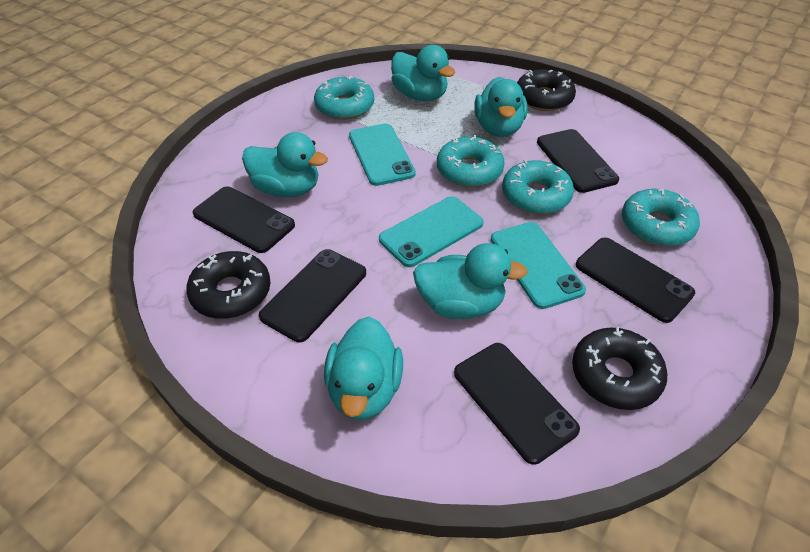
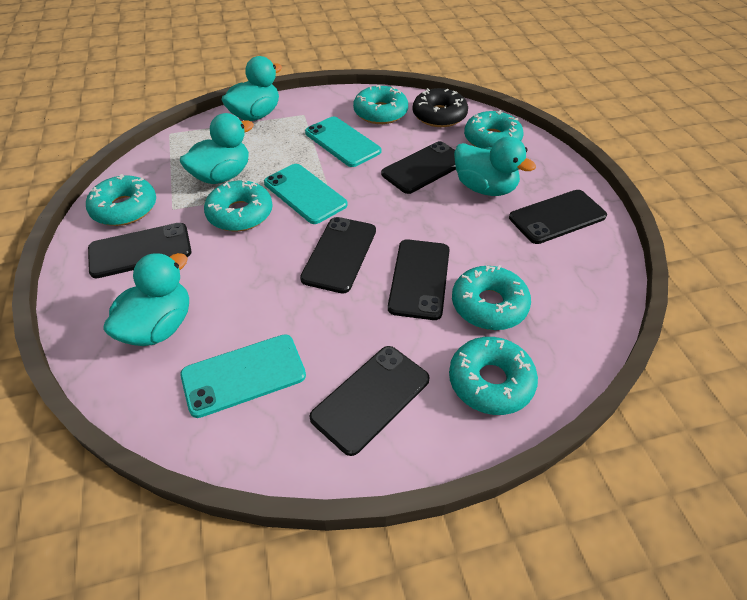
black donut: [186,251,271,319] [517,69,576,111] [572,327,667,410] = 3 -> [412,88,468,127] = 1
black phone: [193,187,295,253] [259,249,366,342] [454,343,580,465] [537,129,619,193] [576,238,695,323] = 5 -> [88,223,192,278] [300,217,376,294] [310,346,430,456] [381,141,456,194] [388,239,450,320] [509,190,607,244] = 6
turquoise donut: [314,75,374,120] [437,135,505,187] [502,160,574,214] [622,189,700,246] = 4 -> [86,174,156,226] [204,180,272,231] [353,85,408,124] [449,337,538,415] [452,265,531,330] [464,110,524,149] = 6
turquoise duck: [242,132,328,197] [324,316,403,420] [391,45,455,101] [413,243,528,319] [474,77,528,137] = 5 -> [103,253,189,346] [180,113,254,184] [222,56,282,121] [454,136,536,196] = 4

